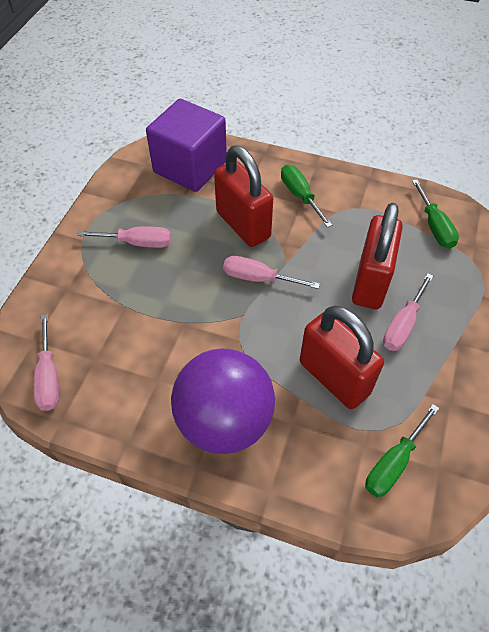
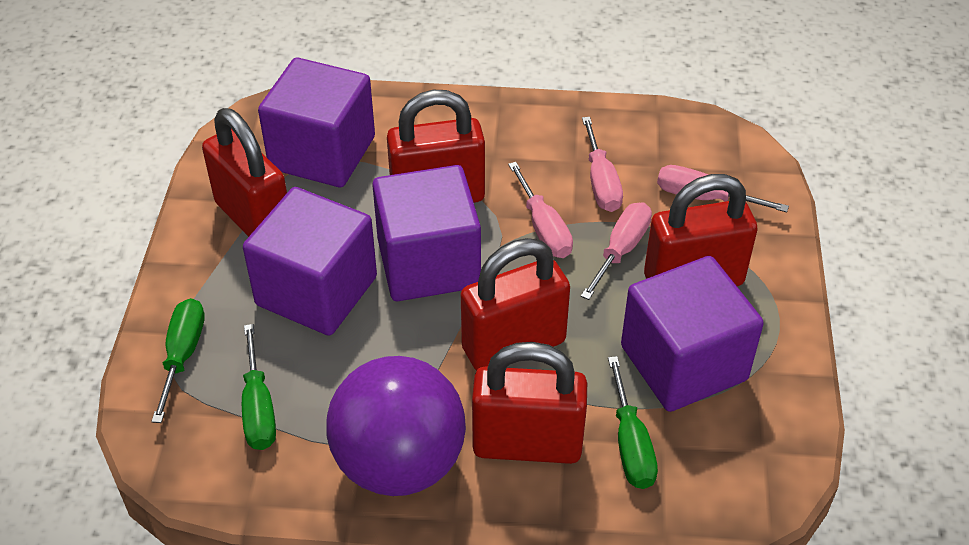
purple cube: [146,99,227,192] = 1 -> [243,187,377,336] [258,58,375,187] [372,165,481,301] [621,256,764,412] = 4
red padlock: [214,145,273,247] [300,306,384,409] [352,203,403,309] = 3 -> [202,108,287,237] [387,90,485,203] [461,238,570,371] [472,342,587,464] [644,174,757,286] = 5

